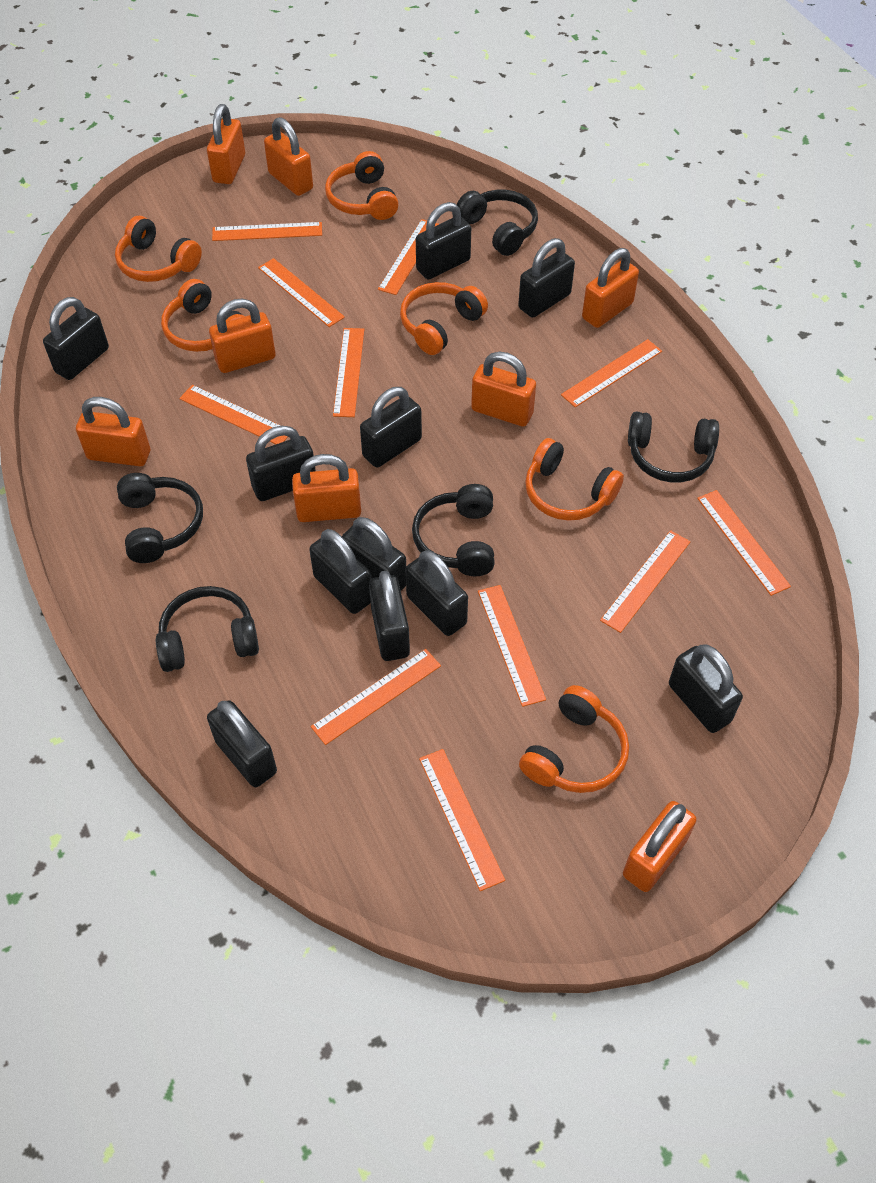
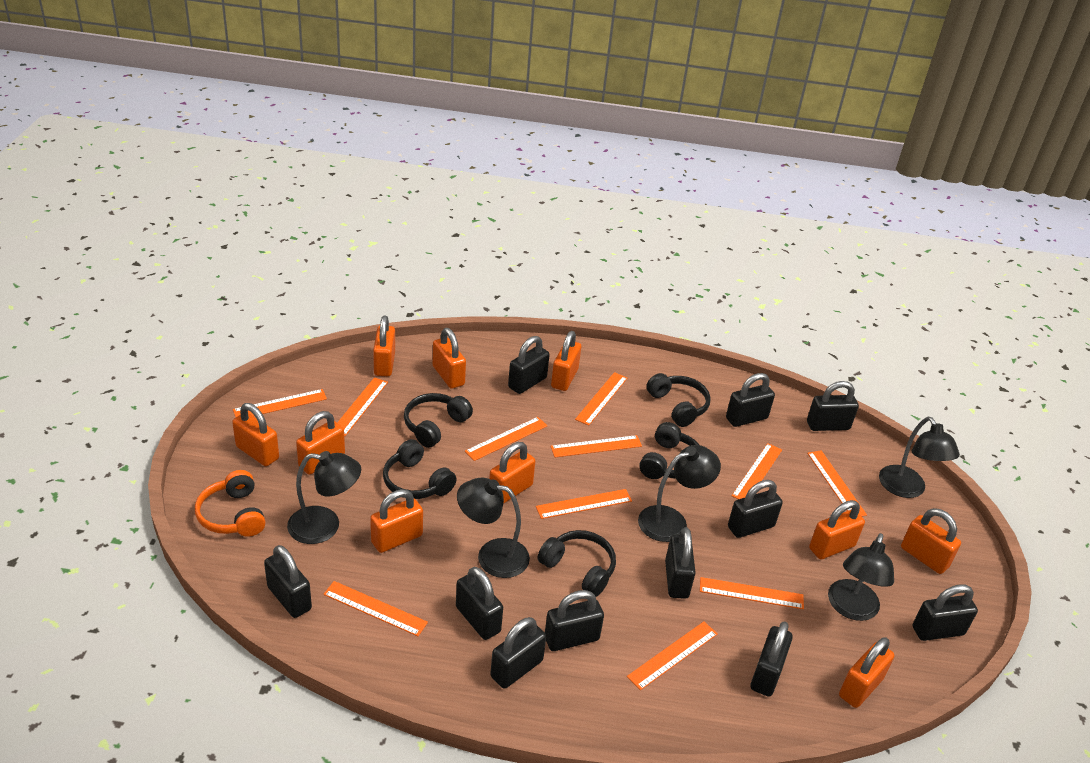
black lamp: none = 0 -> [287,451,361,544] [457,478,530,578] [638,445,721,542] [828,533,894,621] [879,417,960,498] = 5
orange headphones: [115,216,202,282] [161,279,245,352] [325,151,399,220] [400,282,488,355] [519,685,629,793] [525,438,624,521] = 6 -> [195,470,265,537] = 1
orange padlock: [76,397,150,466] [207,104,245,184] [209,299,276,373] [264,117,313,196] [292,454,361,522] [471,352,536,427] [582,248,639,328] [623,801,697,892] = 8 -> [232,403,279,466] [296,411,345,475] [370,489,423,553] [373,316,395,376] [433,328,466,389] [489,442,535,504] [551,331,581,391] [809,500,865,559] [839,637,894,708] [901,508,961,574] = 10

